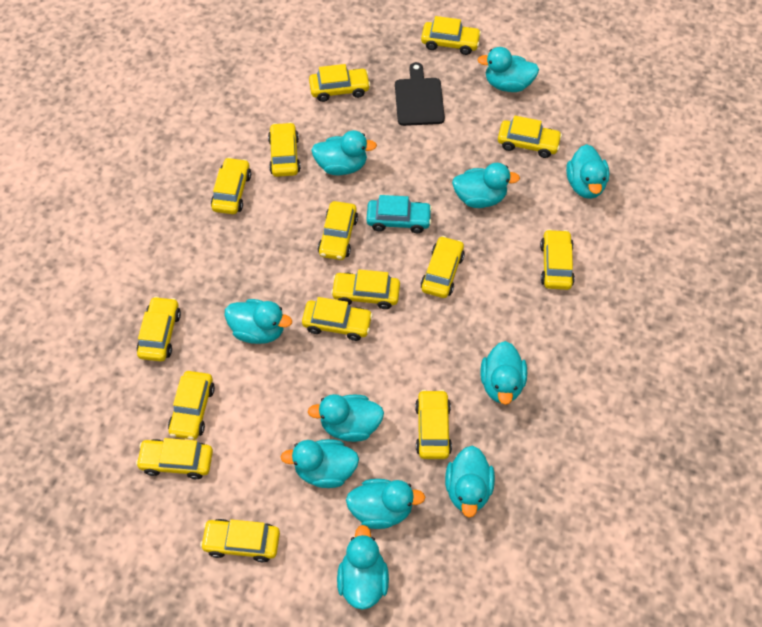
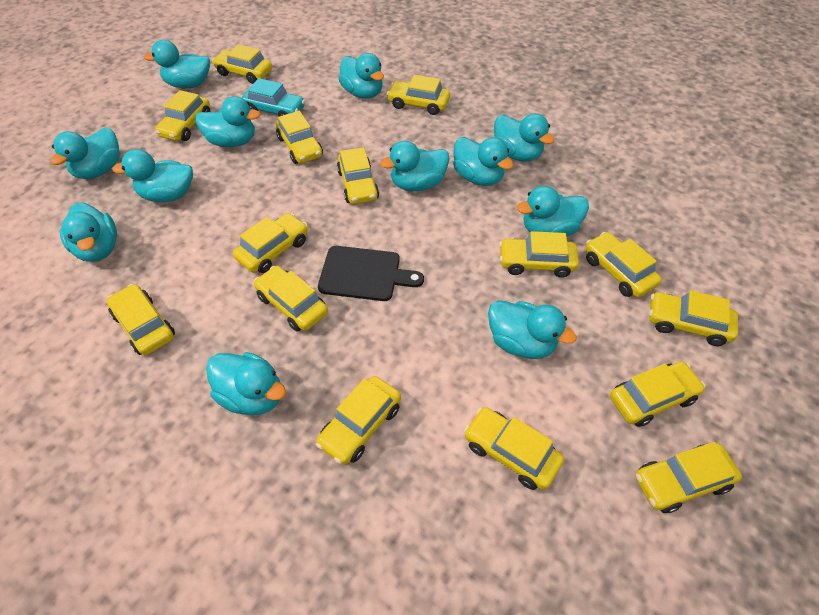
turquoise duck: [224,299,292,344] [281,439,359,488] [308,394,384,442] [311,130,377,175] [337,525,389,610] [346,479,425,529] [445,446,495,518] [452,163,520,208] [477,47,539,92] [480,341,527,405] [566,144,609,199] = 11 -> [50,128,120,179] [60,203,117,262] [112,149,193,202] [144,40,210,88] [195,96,260,147] [206,352,286,416] [339,53,384,99] [380,141,450,191] [453,137,514,186] [488,300,577,359] [494,113,555,162] [517,186,589,236] = 12

